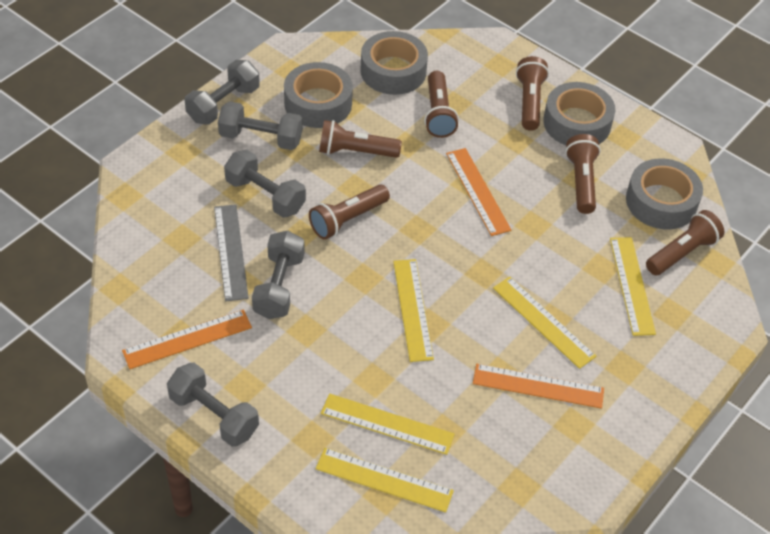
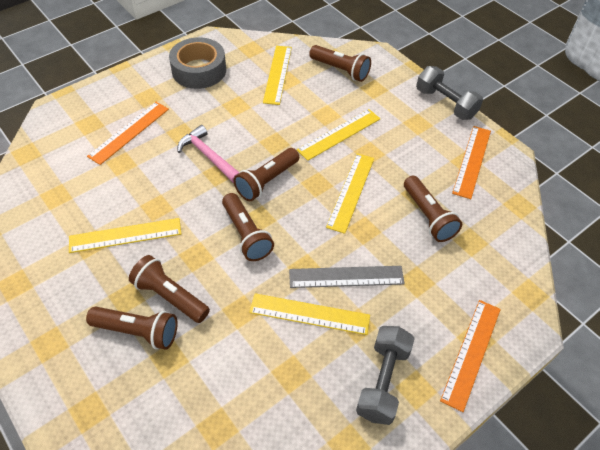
grey dumbbell: [167,363,259,447] [185,60,260,125] [218,101,303,150] [224,150,306,218] [252,231,305,319] = 5 -> [356,326,415,425] [416,66,483,120] = 2
grey tape: [284,62,353,128] [360,31,428,95] [543,82,615,145] [626,158,703,230] = 4 -> [169,37,226,89] = 1
pink hammer: none = 0 -> [178,125,239,183] = 1

